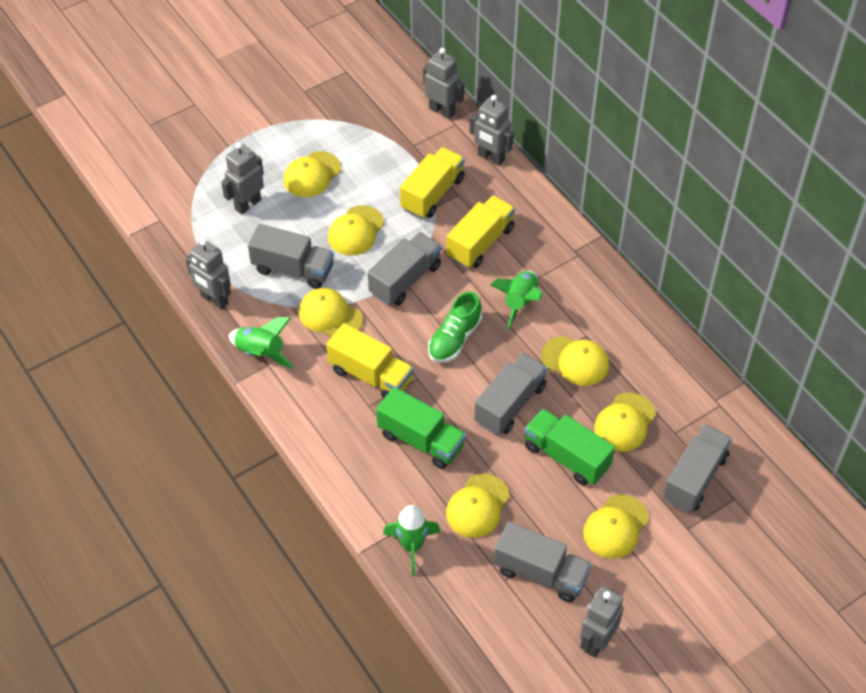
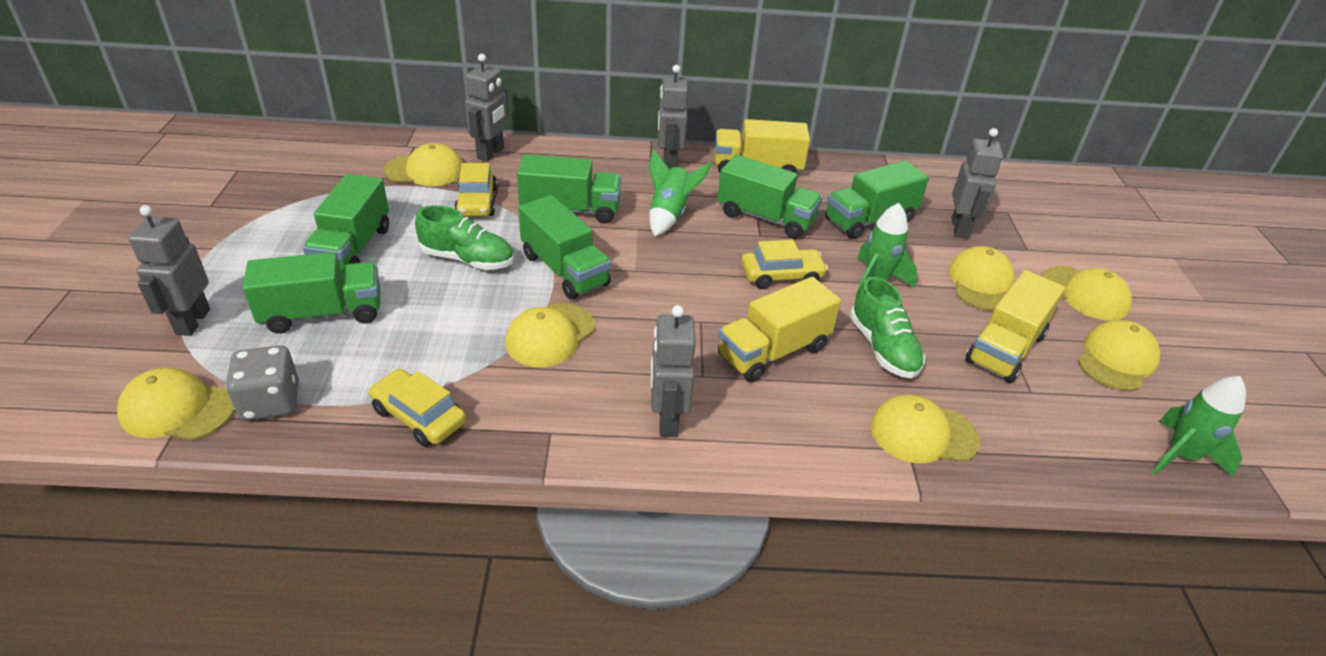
green shoe: [428,291,482,363] = 1 -> [415,205,514,270] [850,277,925,378] = 2
green truck: [376,387,466,469] [524,409,615,486] = 2 -> [243,252,380,334] [303,174,389,274] [517,154,622,224] [518,195,611,300] [717,155,823,239] [825,160,929,239] = 6
grey dice: none = 0 -> [226,345,299,421] = 1
grey truck: [248,224,334,289] [368,232,441,306] [474,353,547,435] [494,521,592,603] [663,424,732,512] = 5 -> none = 0
yellow car: none = 0 -> [368,369,466,447] [454,163,497,217] [741,240,828,289] = 3

